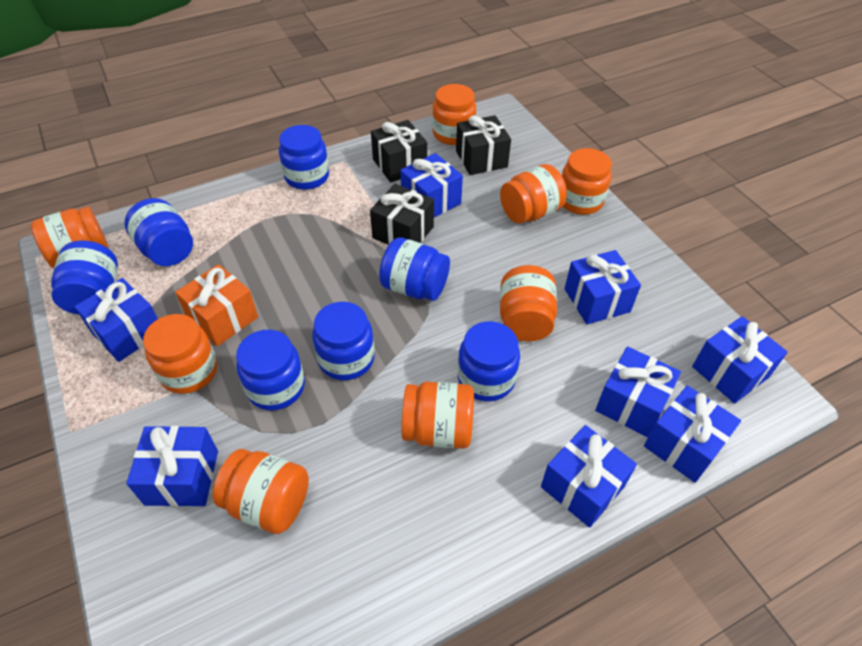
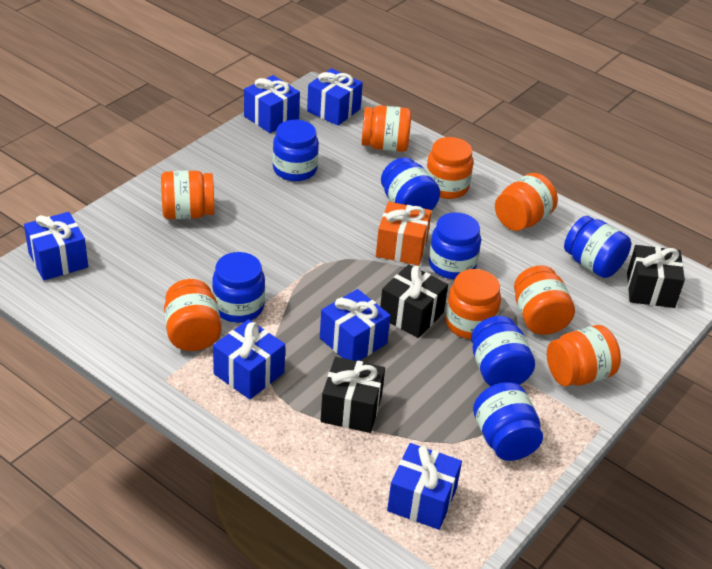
blue gift: [74,278,158,362] [126,426,218,507] [400,153,463,218] [541,425,637,528] [564,250,641,324] [595,347,681,437] [644,385,741,483] [692,316,788,404] = 8 -> [24,212,88,281] [213,319,285,399] [244,75,300,133] [307,68,363,126] [320,289,391,361] [387,443,462,530] = 6

